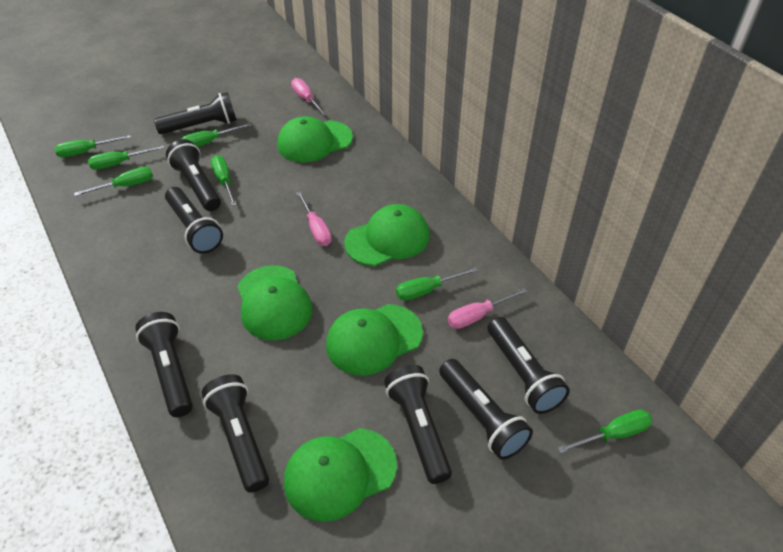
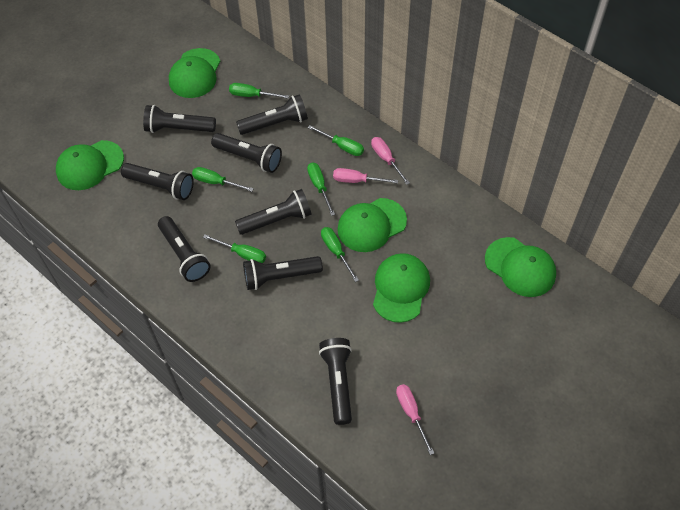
green screwdriver: [55,135,131,157] [74,167,153,196] [88,145,164,170] [182,123,251,147] [211,155,237,206] [396,267,478,301] [558,409,653,453] = 7 -> [192,167,254,192] [203,234,266,263] [229,83,289,99] [307,163,335,216] [308,125,364,156] [321,227,359,282] = 6

